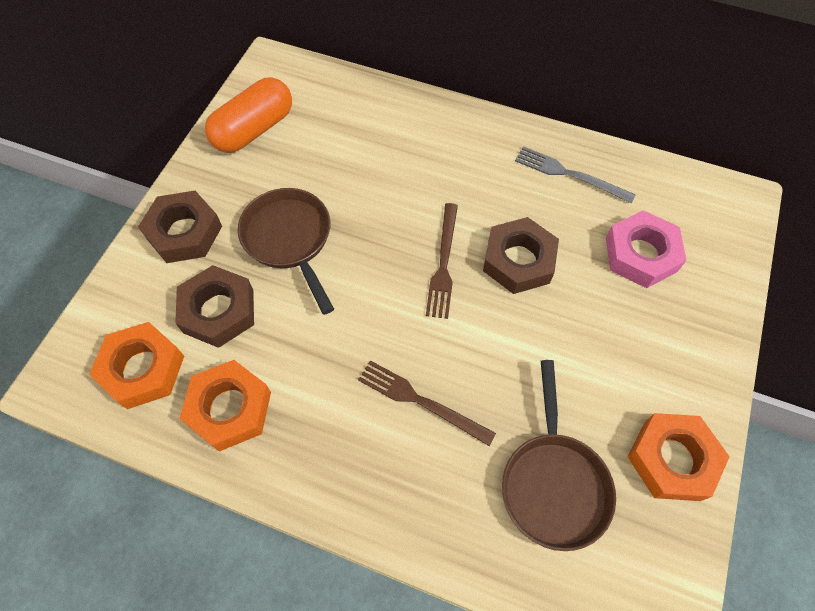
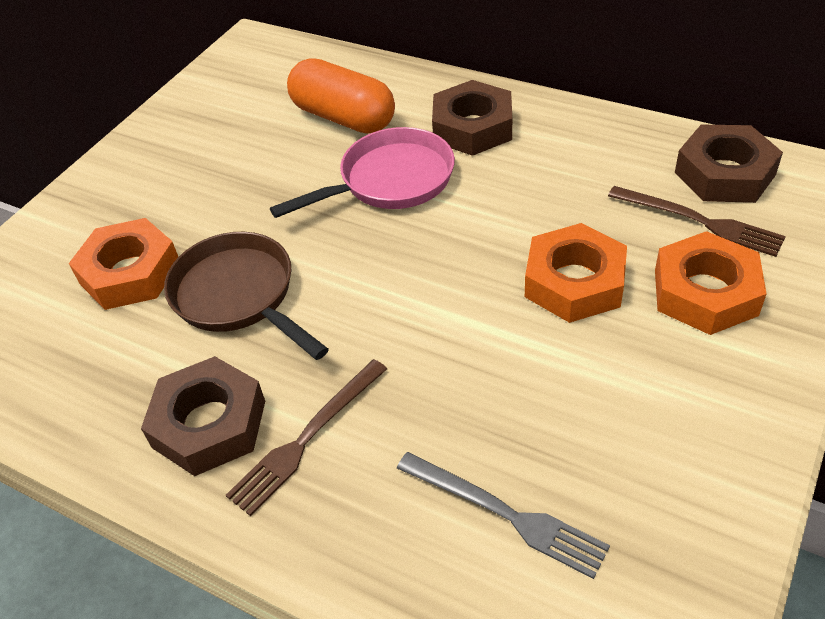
brown pan: [238,188,334,315] [502,360,616,551] = 2 -> [164,232,329,360] = 1
pink nut: [606,210,687,288] = 1 -> none = 0
pink pan: none = 0 -> [270,127,455,218] = 1

